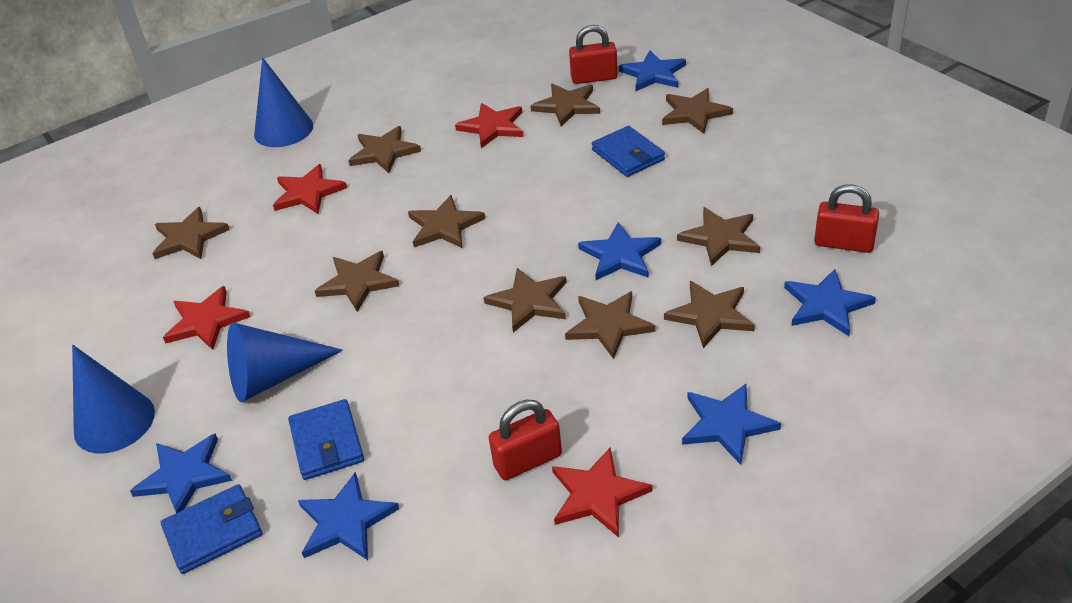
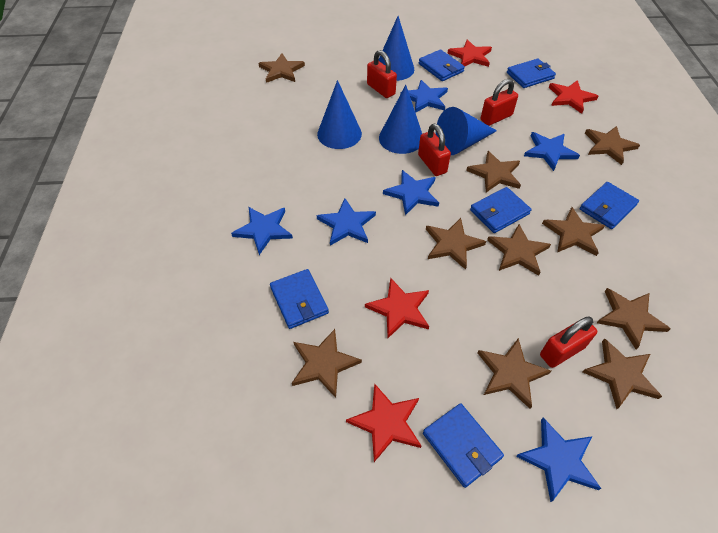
blue cone: [72,345,155,454] [227,323,343,402] [254,57,313,147] = 3 -> [317,80,362,149] [379,16,414,81] [379,85,422,154] [436,107,497,155] = 4
blue wallet: [161,484,262,574] [288,399,364,480] [592,126,665,177] = 3 -> [270,269,329,329] [419,49,465,81] [423,403,504,488] [470,187,532,233] [507,59,556,88] [580,182,639,229] = 6
red padlock: [488,400,562,480] [569,25,618,84] [814,184,879,253] = 3 -> [367,50,397,98] [418,124,451,176] [481,79,518,126] [540,316,597,368] = 4

